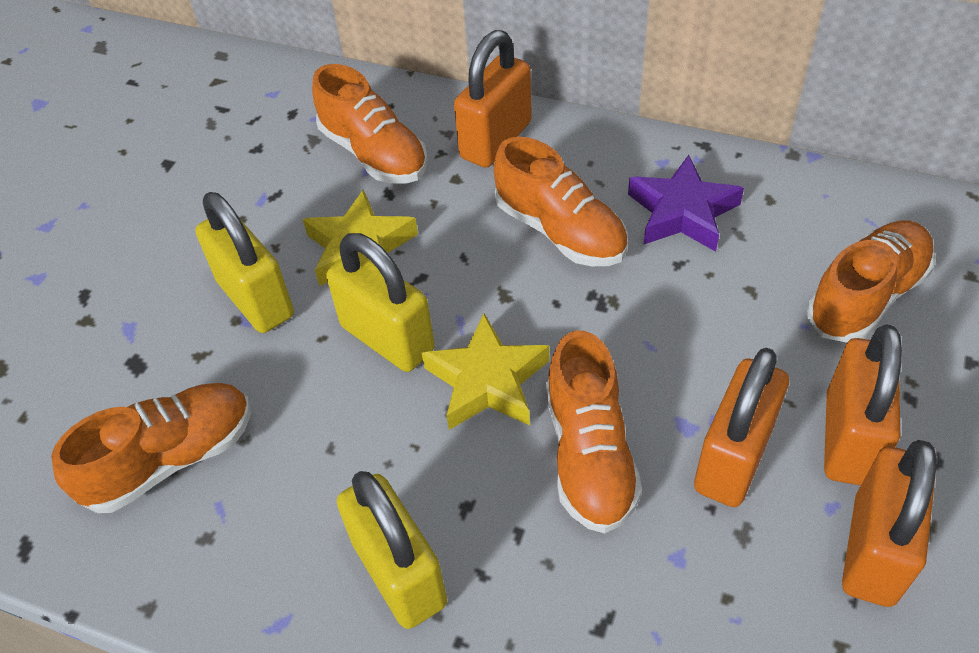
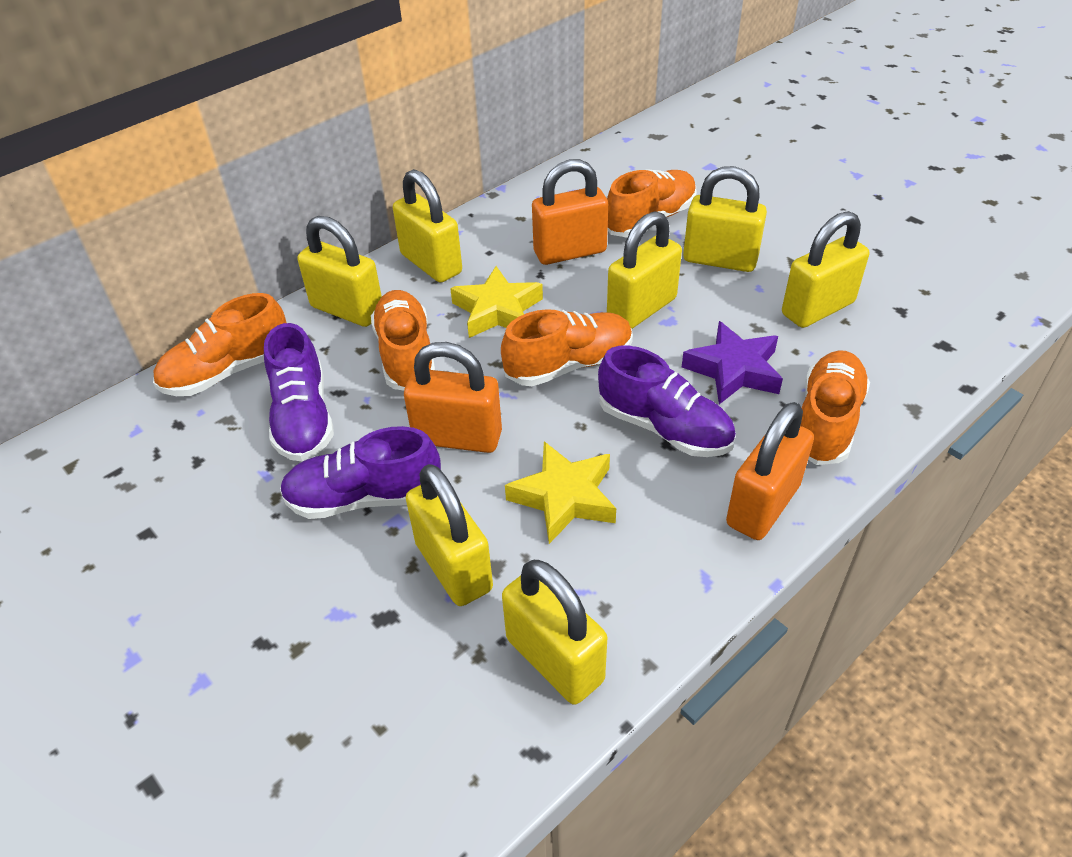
orange padlock: [454,30,532,168] [694,348,789,507] [824,324,902,485] [842,440,936,607] = 4 -> [404,342,502,453] [532,159,608,265] [726,402,814,540] = 3
purple shoe: none = 0 -> [264,323,334,462] [280,426,441,519] [598,346,736,457] = 3
yellow padlock: [195,192,294,333] [326,233,435,372] [337,471,447,629] = 3 -> [298,216,382,327] [393,169,462,283] [406,464,493,606] [502,560,607,705] [607,211,682,329] [683,166,767,272] [782,211,869,328] = 7

